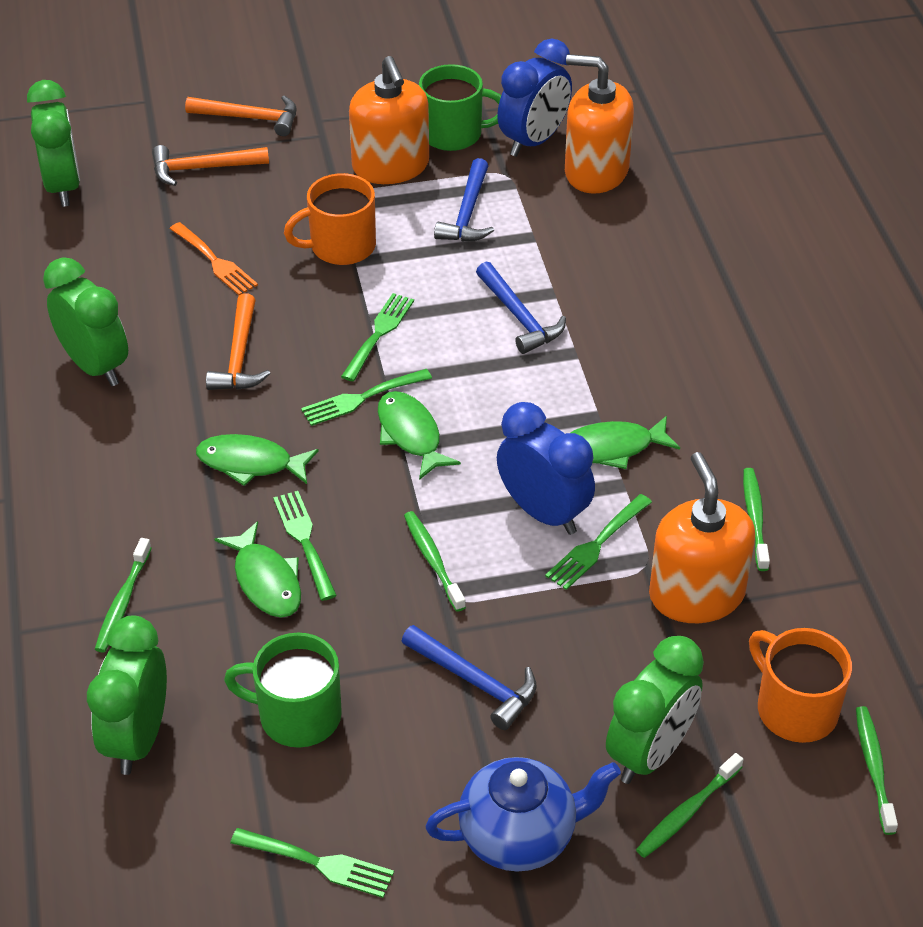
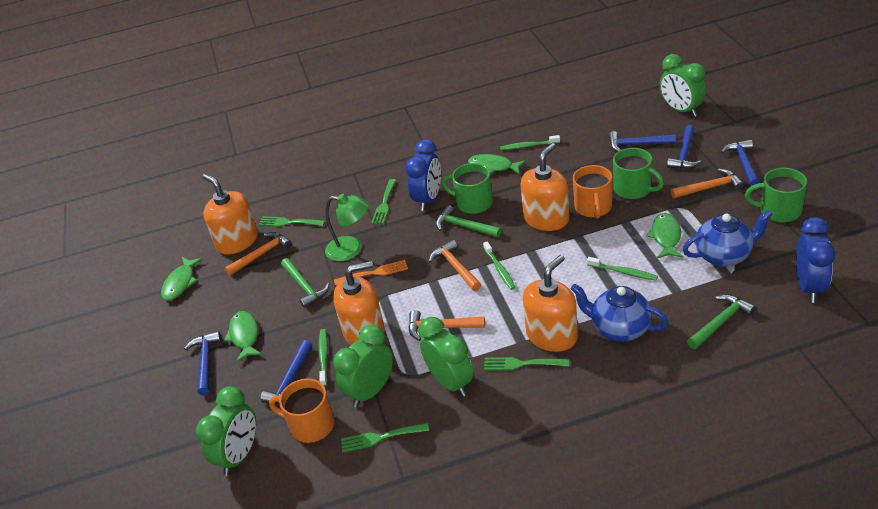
blue hammer: [402,625,537,730] [434,158,494,242] [476,261,566,354] = 3 -> [184,331,222,396] [260,340,312,405] [609,131,676,152] [667,125,701,169] [721,140,760,186] = 5
blue teapot: [425,757,621,872] = 1 -> [571,284,668,342] [683,210,773,267] = 2
green fork: [230,828,394,898] [273,491,337,601] [301,369,432,426] [341,293,414,381] [545,494,652,590] = 5 -> [258,217,325,227] [341,423,429,453] [371,179,396,224] [484,357,569,370] = 4
green hammer: none = 0 -> [281,258,329,308] [436,205,502,238] [687,294,756,349] = 3
green lamp: none = 0 -> [325,194,369,261] = 1
green mug: [224,633,342,748] [419,64,501,151] = 2 -> [442,163,493,214] [613,148,664,199] [745,168,807,223] = 3
green toothbrush: [95,538,152,652] [404,511,466,612] [636,753,744,858] [743,468,770,571] [856,706,898,835] = 5 -> [318,329,328,386] [483,241,516,290] [500,135,560,150] [587,257,658,281] = 4
orange hammer: [152,145,269,186] [185,96,296,136] [206,293,271,390] = 3 -> [225,232,292,276] [408,310,485,341] [429,240,481,291] [671,168,744,198] = 4
orange soap dispenser: [349,56,429,184] [565,54,634,194] [649,452,755,623] = 3 -> [202,174,258,255] [333,261,385,345] [520,143,569,231] [523,255,578,352] = 4

